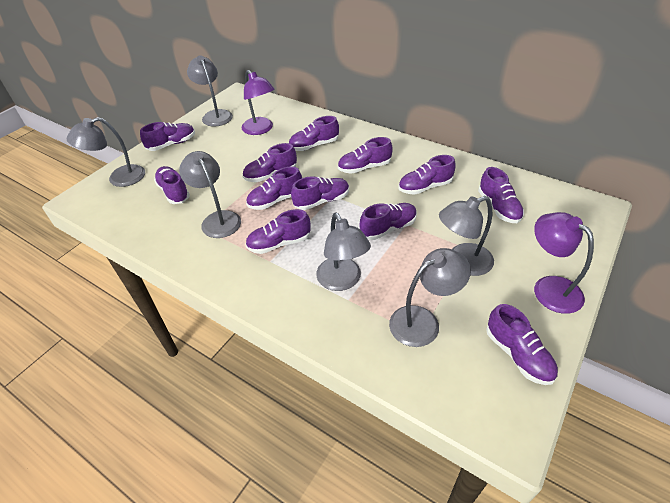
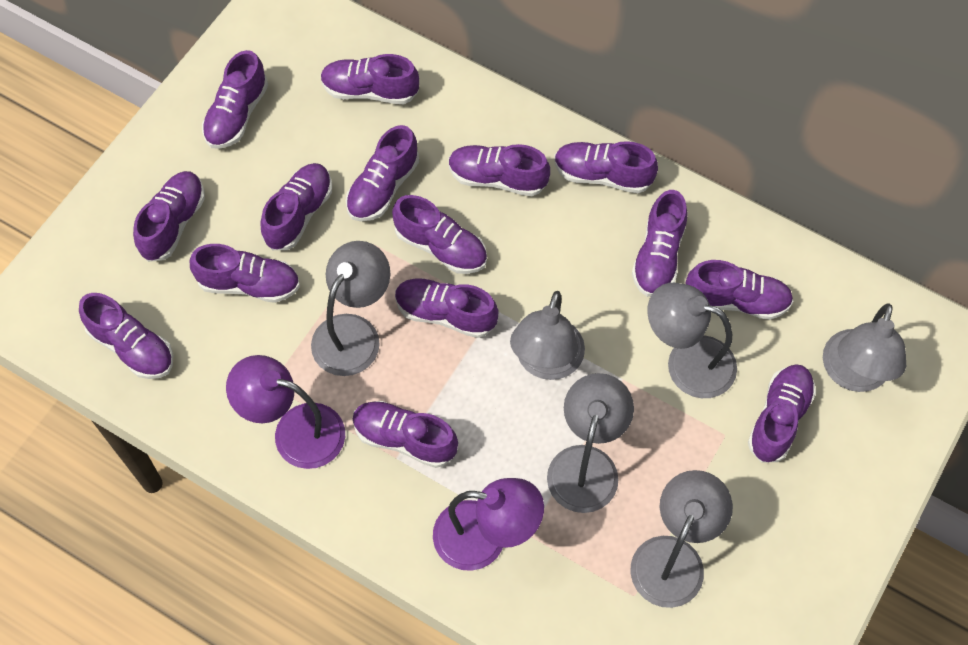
purple shoe: [140,122,195,151] [154,166,190,204] [242,143,297,182] [245,209,311,254] [246,166,302,210] [289,116,339,151] [291,176,349,210] [338,137,393,174] [360,203,417,240] [398,155,456,195] [478,167,524,223] [486,304,558,385] = 12 -> [79,293,173,379] [133,171,205,262] [190,244,300,303] [202,50,268,149] [260,163,332,250] [320,54,419,104] [346,125,419,221] [353,401,458,468] [392,195,487,274] [395,278,499,338] [448,144,550,196] [554,141,658,193] [632,190,687,297] [686,260,793,320] [748,364,816,463] = 15

